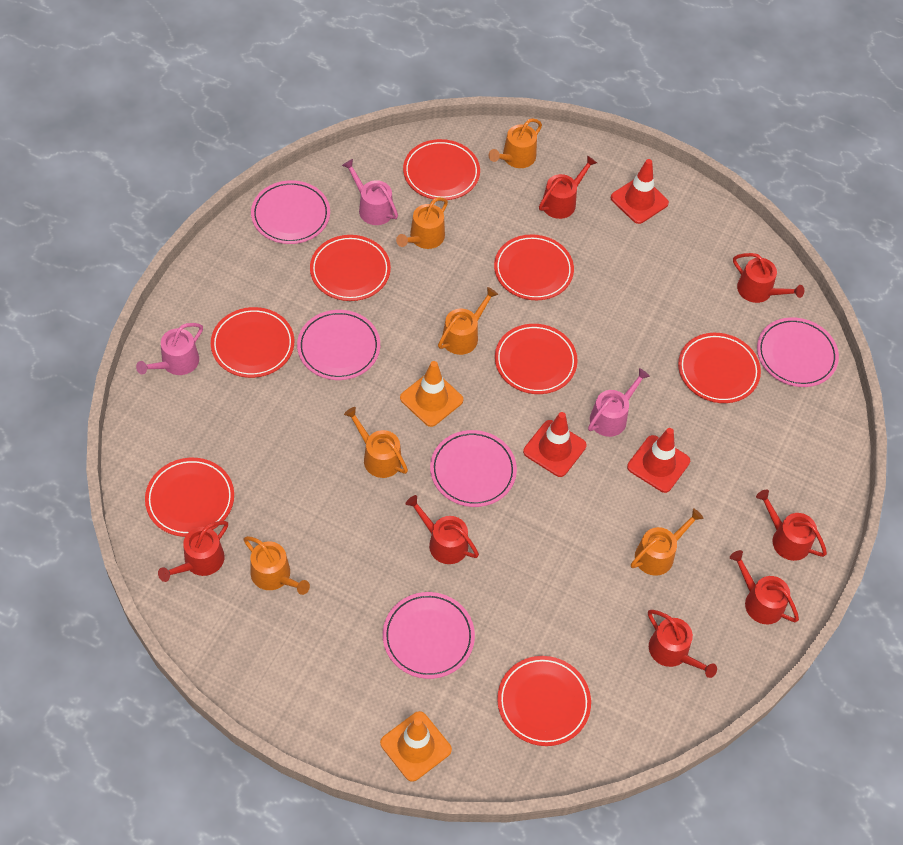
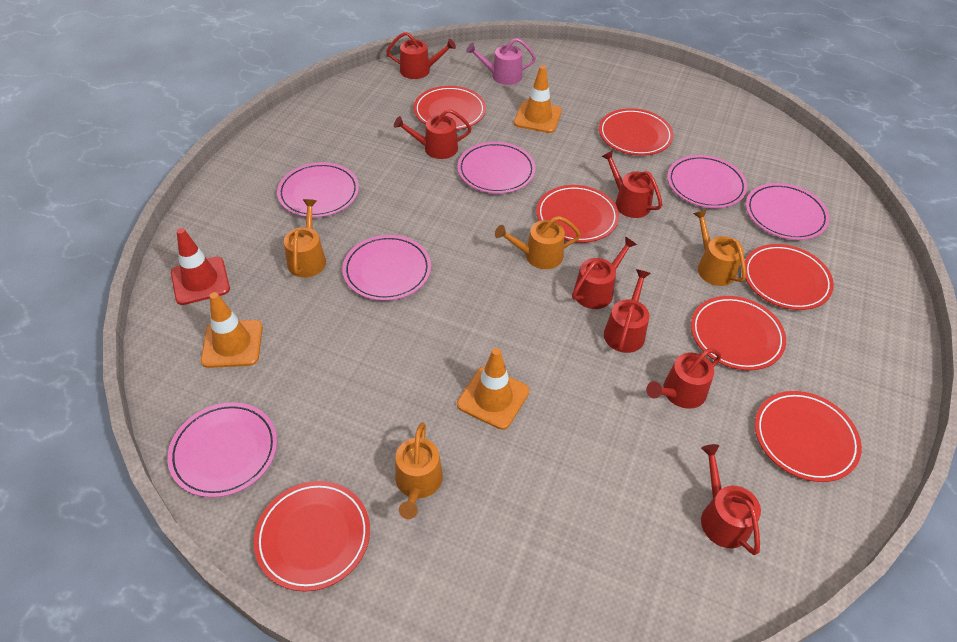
orange traffic cone: [380,711,452,782] [400,361,463,427] = 2 -> [201,292,263,368] [457,348,530,430] [514,65,562,133] = 3
orange watering can: [243,536,310,595] [344,407,408,478] [396,197,448,249] [438,287,498,355] [489,118,542,168] [631,508,704,576] = 6 -> [284,199,326,278] [395,422,443,519] [495,216,581,269] [693,209,746,286] = 4
pink plate: [251,180,330,244] [297,310,380,380] [383,592,475,679] [430,430,517,507] [757,317,839,387] = 5 -> [167,402,277,498] [277,162,359,218] [342,235,431,301] [457,142,536,194] [667,155,747,208] [746,183,830,240] = 6
pink watering can: [136,323,203,375] [342,159,398,225] [588,368,650,437] = 3 -> [466,38,536,85] = 1
red plate: [145,458,234,537] [211,307,294,378] [310,235,391,301] [403,139,480,200] [494,234,574,300] [495,324,578,394] [497,656,591,746] [678,333,761,403] = 8 -> [254,481,370,592] [414,86,486,130] [536,185,619,243] [599,108,674,156] [691,296,786,370] [745,244,834,310] [755,391,862,482] = 7
red traffic cone: [523,412,587,477] [611,159,669,224] [627,428,690,493] = 3 -> [171,228,230,305] = 1

